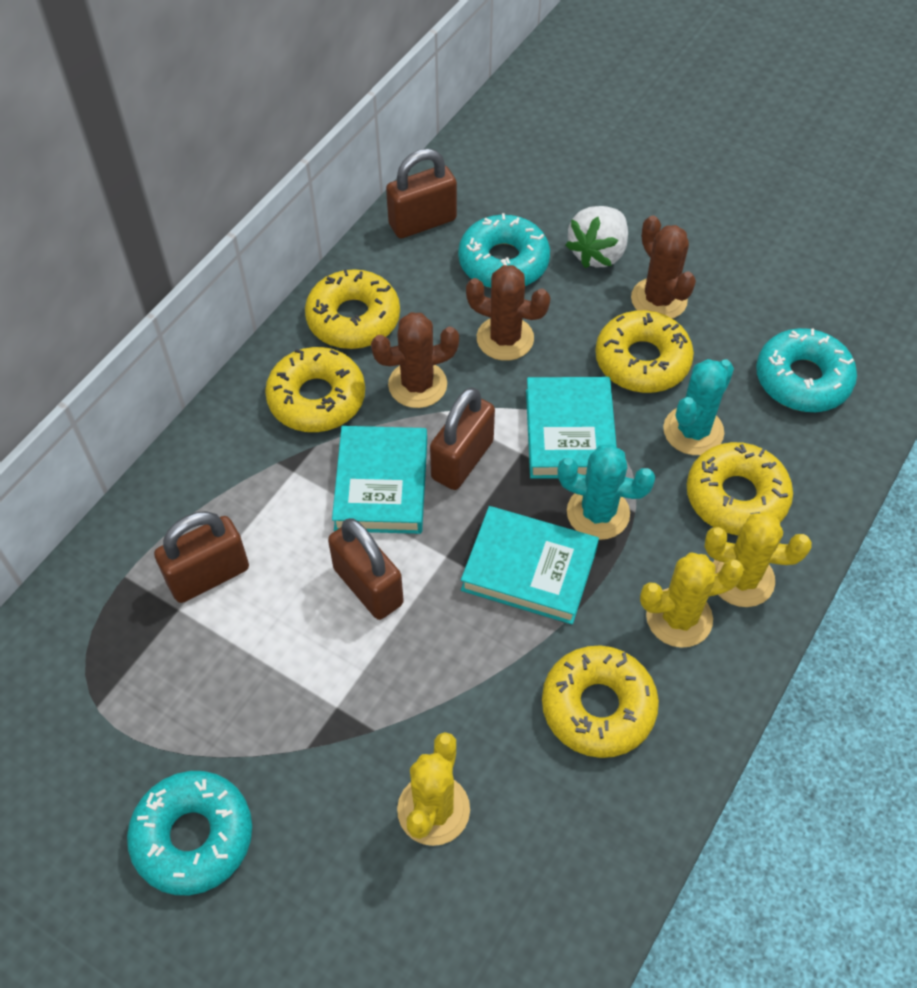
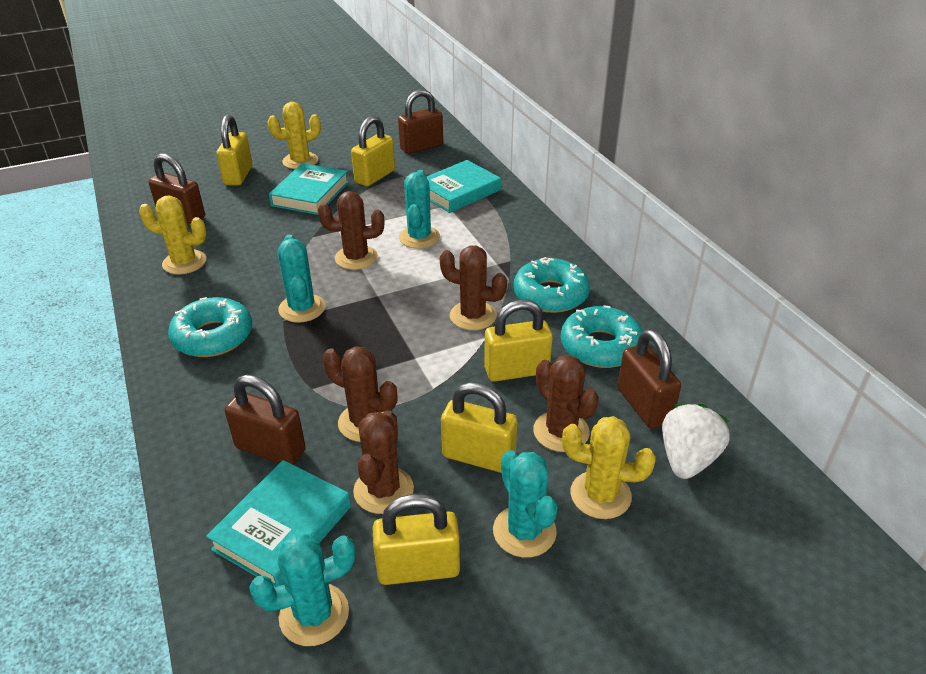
brown cactus: [371,312,459,408] [466,265,550,361] [631,216,696,319] = 3 -> [318,191,384,270] [323,346,397,442] [353,410,414,514] [439,246,507,330] [533,355,599,452] = 5
turquoise cactus: [557,444,655,540] [663,359,734,455] = 2 -> [249,534,356,646] [277,235,325,323] [399,170,440,249] [493,450,557,558] = 4
yellow donut: [265,347,365,432] [305,269,400,349] [542,646,659,758] [595,310,694,393] [687,442,793,536] = 5 -> none = 0
yellow padlock: none = 0 -> [216,115,253,186] [351,116,395,186] [373,494,460,585] [441,382,517,473] [484,300,553,382] = 5

